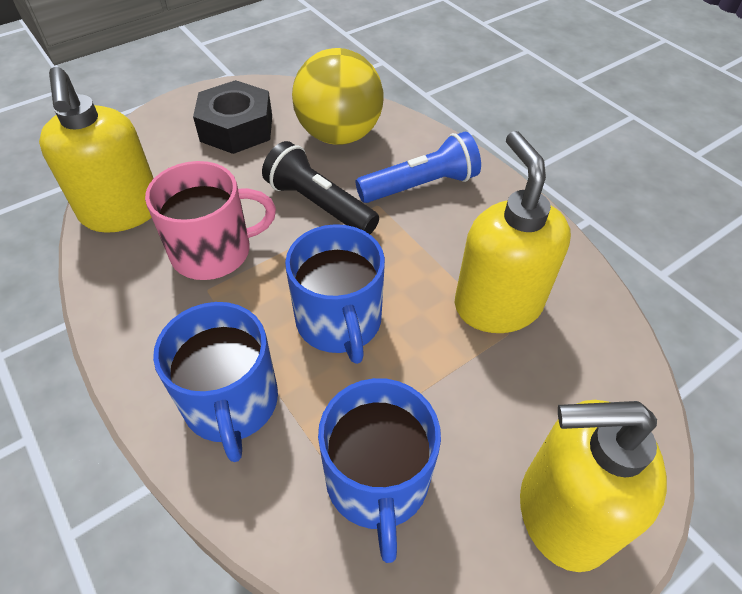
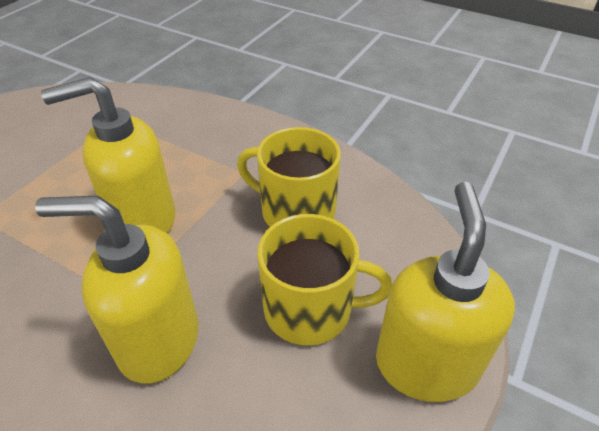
black flashlight: [262,141,379,234] = 1 -> none = 0
black nut: [193,80,272,154] = 1 -> none = 0
blue flashlight: [356,132,481,203] = 1 -> none = 0
blue mug: [153,302,278,462] [285,224,385,364] [318,378,441,563] = 3 -> none = 0
pink mug: [145,161,276,280] = 1 -> none = 0
yellow ball: [292,48,383,145] = 1 -> none = 0
yellow mug: none = 0 -> [237,127,341,227] [257,214,392,345] = 2

